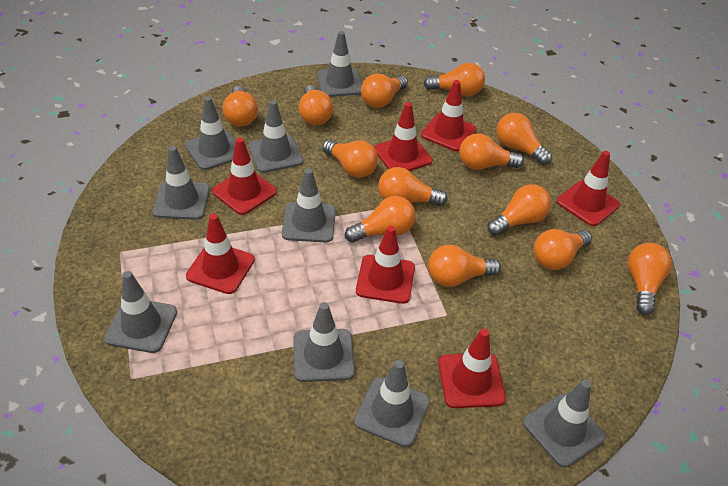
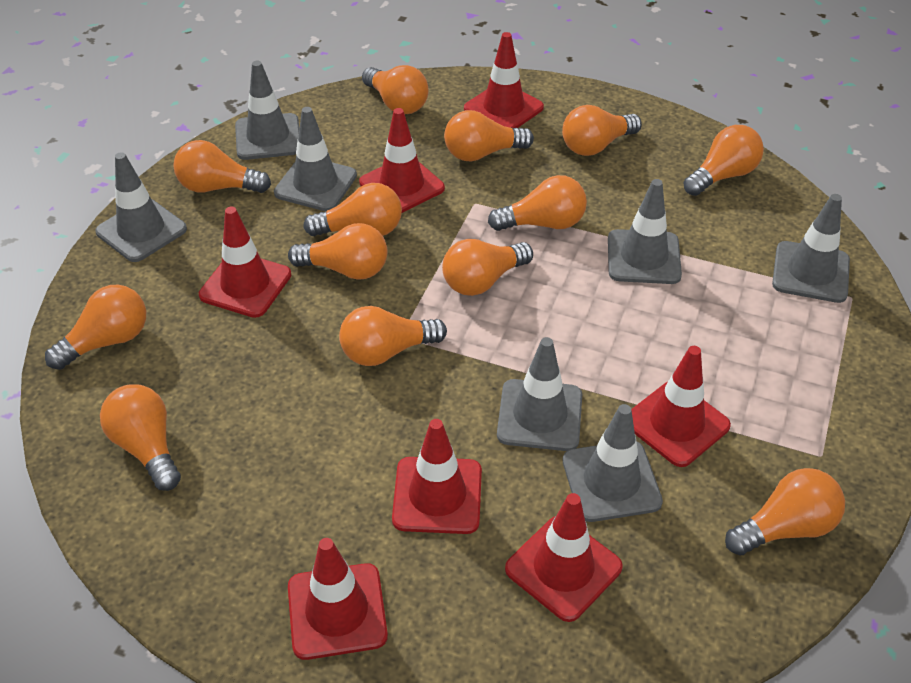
grey traffic cone: [104,271,177,353] [153,146,210,220] [185,96,236,170] [248,100,303,173] [282,168,336,242] [293,302,355,382] [317,31,362,97] [354,360,430,447] [523,380,606,467] = 9 -> [95,152,187,262] [235,61,299,160] [274,107,357,211] [497,337,582,451] [563,404,663,522] [608,179,682,284] [772,194,850,303] = 7

